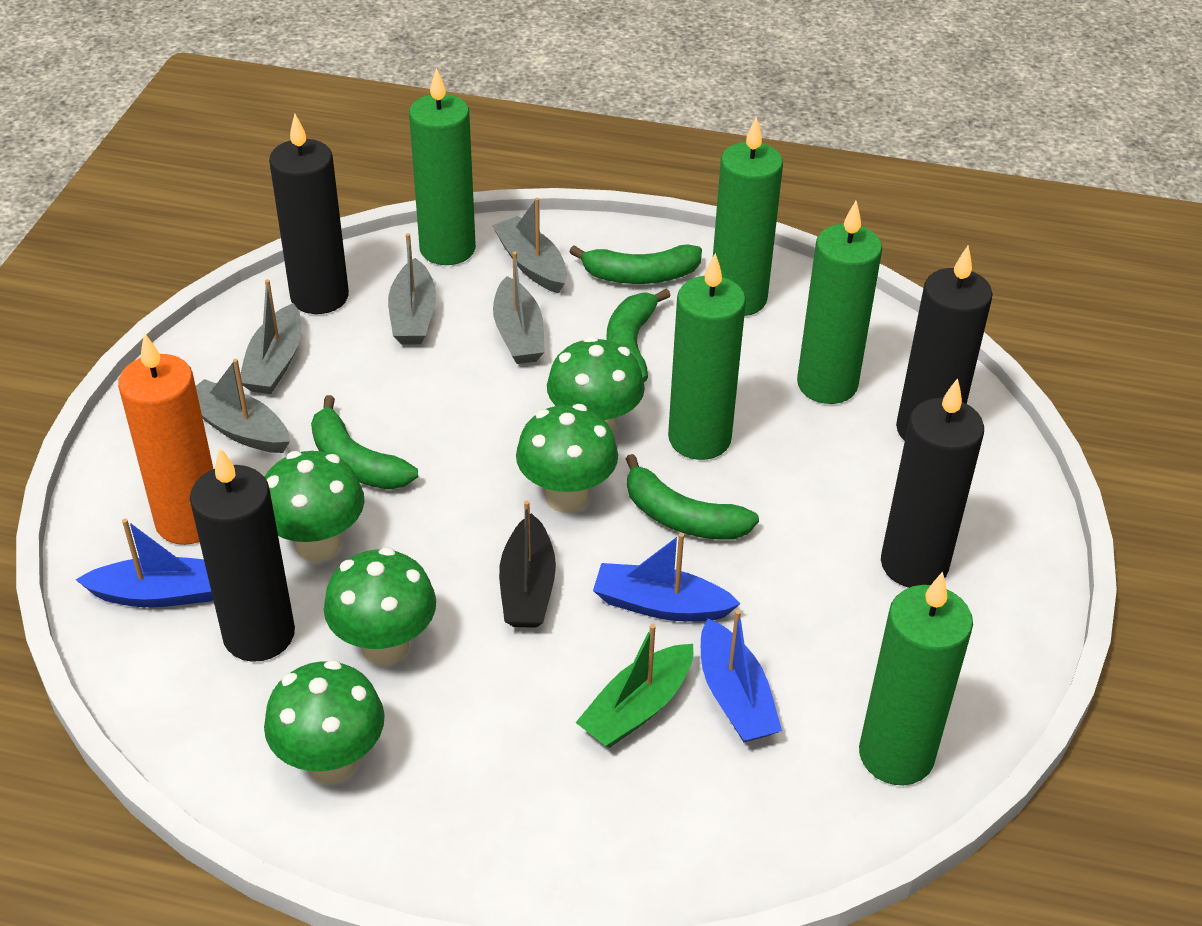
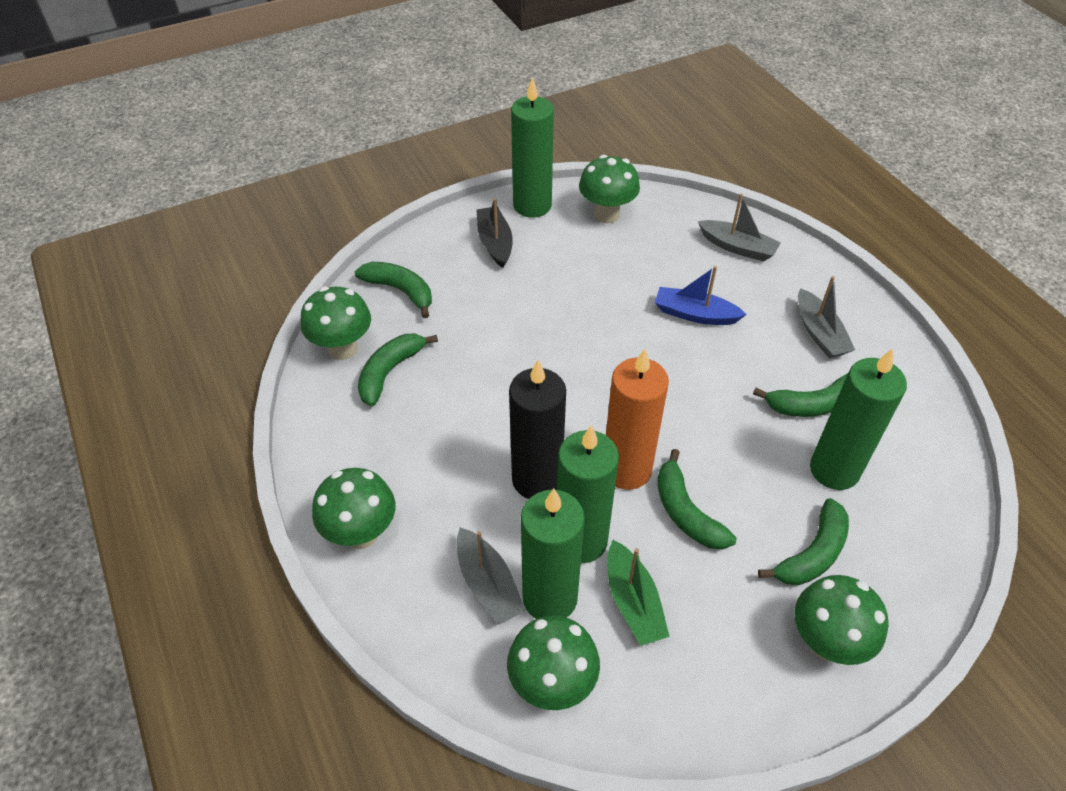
black candle: [190,448,295,662] [269,114,349,314] [881,378,984,588] [896,246,993,441] = 4 -> [509,360,566,499] = 1
blue boat: [76,519,213,607] [593,533,741,622] [701,610,782,742] = 3 -> [655,266,747,325] = 1
green banana: [311,395,418,490] [569,244,702,284] [606,289,671,382] [625,454,759,540] = 4 -> [355,262,432,318] [358,334,438,406] [657,449,737,549] [753,373,848,417] [758,498,849,585] = 5
green candle: [409,68,476,265] [668,253,746,460] [713,117,783,316] [797,201,882,404] [859,572,973,785] = 5 -> [511,77,554,218] [521,488,585,619] [557,425,619,563] [810,348,907,490] = 4
grey boat: [196,359,290,453] [240,279,301,394] [388,233,436,345] [492,198,567,294] [493,252,545,364] = 5 -> [457,528,525,625] [698,193,781,261] [798,276,855,358] = 3

